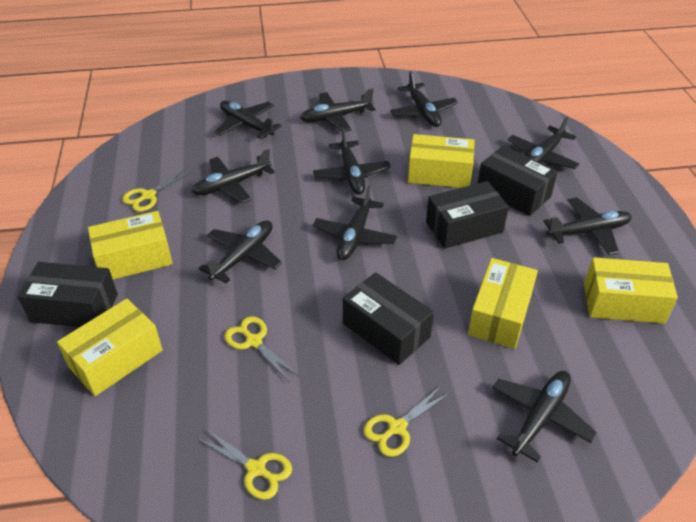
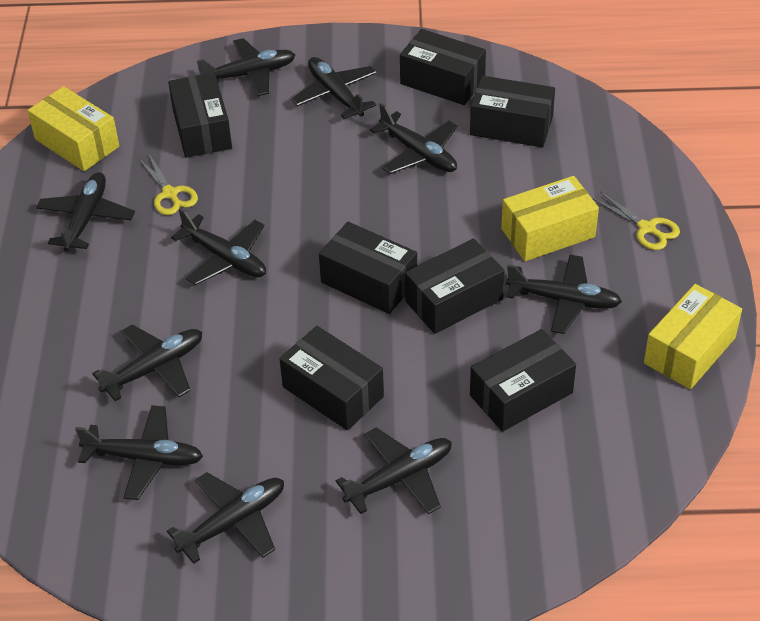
black box: [17,262,118,327] [343,272,434,365] [426,181,509,249] [478,145,558,216] = 4 -> [168,73,232,158] [279,326,384,430] [319,222,417,314] [400,29,486,105] [405,239,505,334] [470,76,555,147] [470,329,576,432] = 7
yellow box: [57,299,163,396] [88,211,173,280] [408,134,475,188] [468,258,538,349] [584,257,678,324] = 5 -> [27,86,119,171] [501,176,599,261] [644,284,742,389] = 3
yellow scissors: [122,169,192,212] [196,428,292,500] [224,316,299,381] [363,385,451,457] = 4 -> [138,154,198,215] [592,192,680,250] = 2

